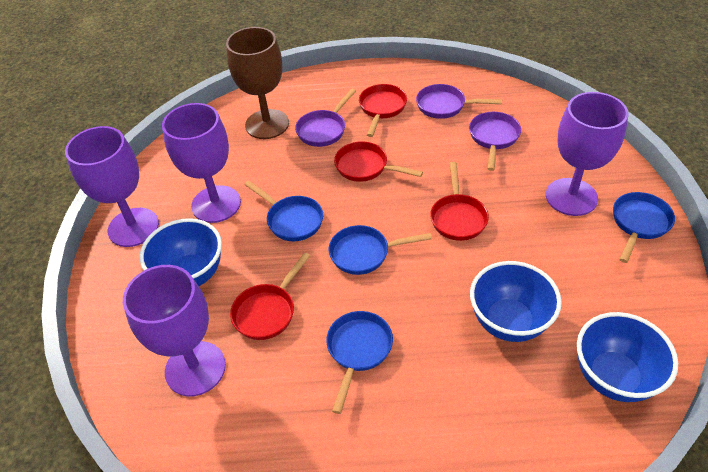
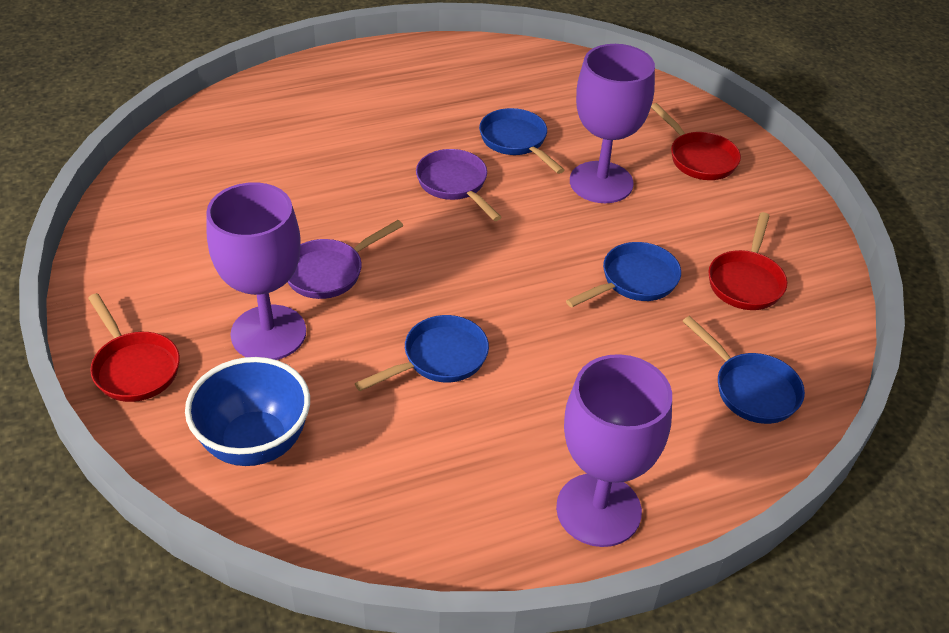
blue bowl: [140,218,222,286] [470,261,562,342] [577,312,678,402] = 3 -> [185,357,310,466] = 1
brown goblet: [226,27,289,139] = 1 -> none = 0
purple goblet: [65,126,159,247] [123,265,226,396] [162,103,241,223] [546,92,629,216] = 4 -> [206,182,306,360] [556,354,672,547] [570,44,655,203] = 3
purple pan: [295,89,356,147] [416,84,502,119] [469,112,521,171] = 3 -> [288,220,403,299] [416,149,502,221] = 2
red pan: [230,252,310,340] [334,141,423,182] [359,84,407,137] [430,162,489,241] = 4 -> [88,293,180,402] [651,103,741,180] [708,212,787,310] = 3

